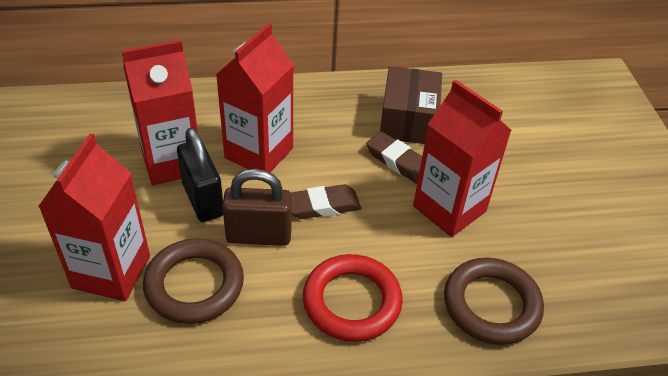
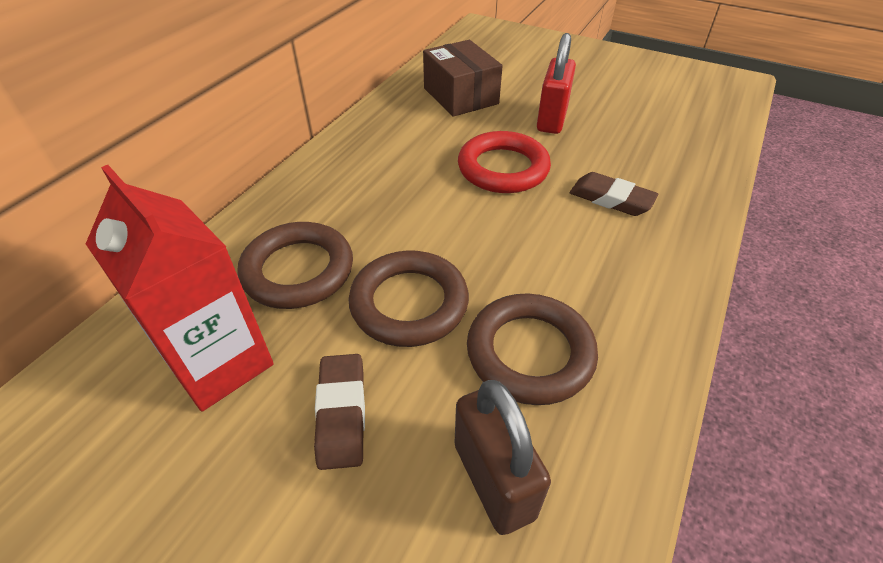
black padlock: [177,128,223,222] = 1 -> none = 0
brown ring: [143,238,244,324] [444,257,544,345] = 2 -> [237,222,353,309] [349,250,469,347] [467,294,598,405] = 3
red carton: [38,133,150,301] [122,40,198,185] [216,23,294,172] [413,79,512,237] = 4 -> [86,165,274,411] = 1
red padlock: none = 0 -> [537,33,576,134] = 1

